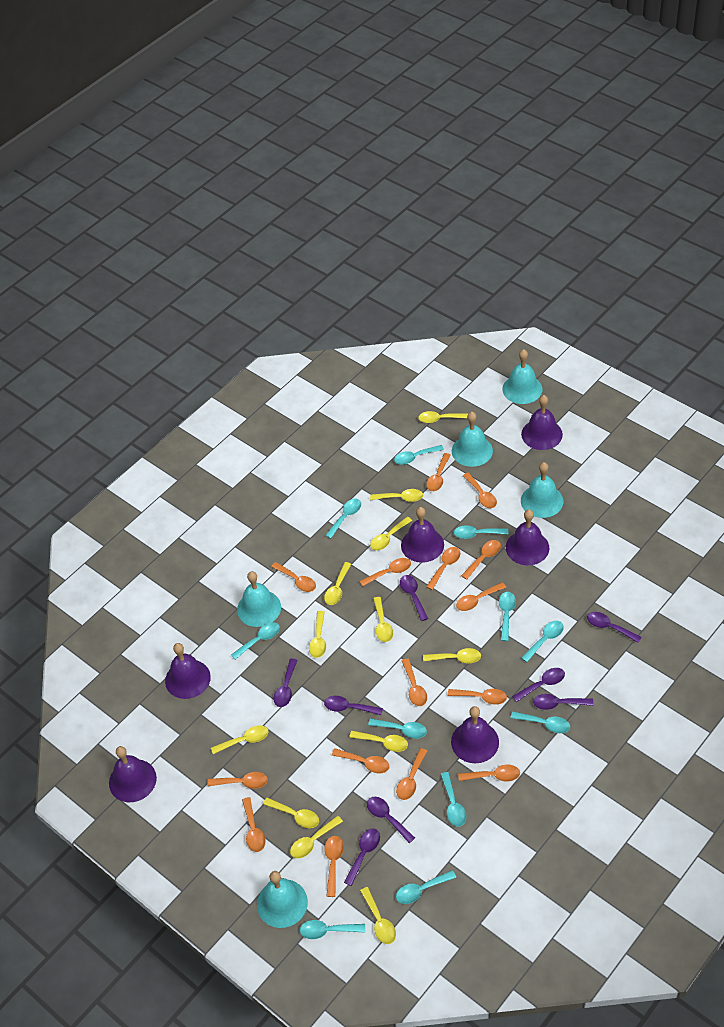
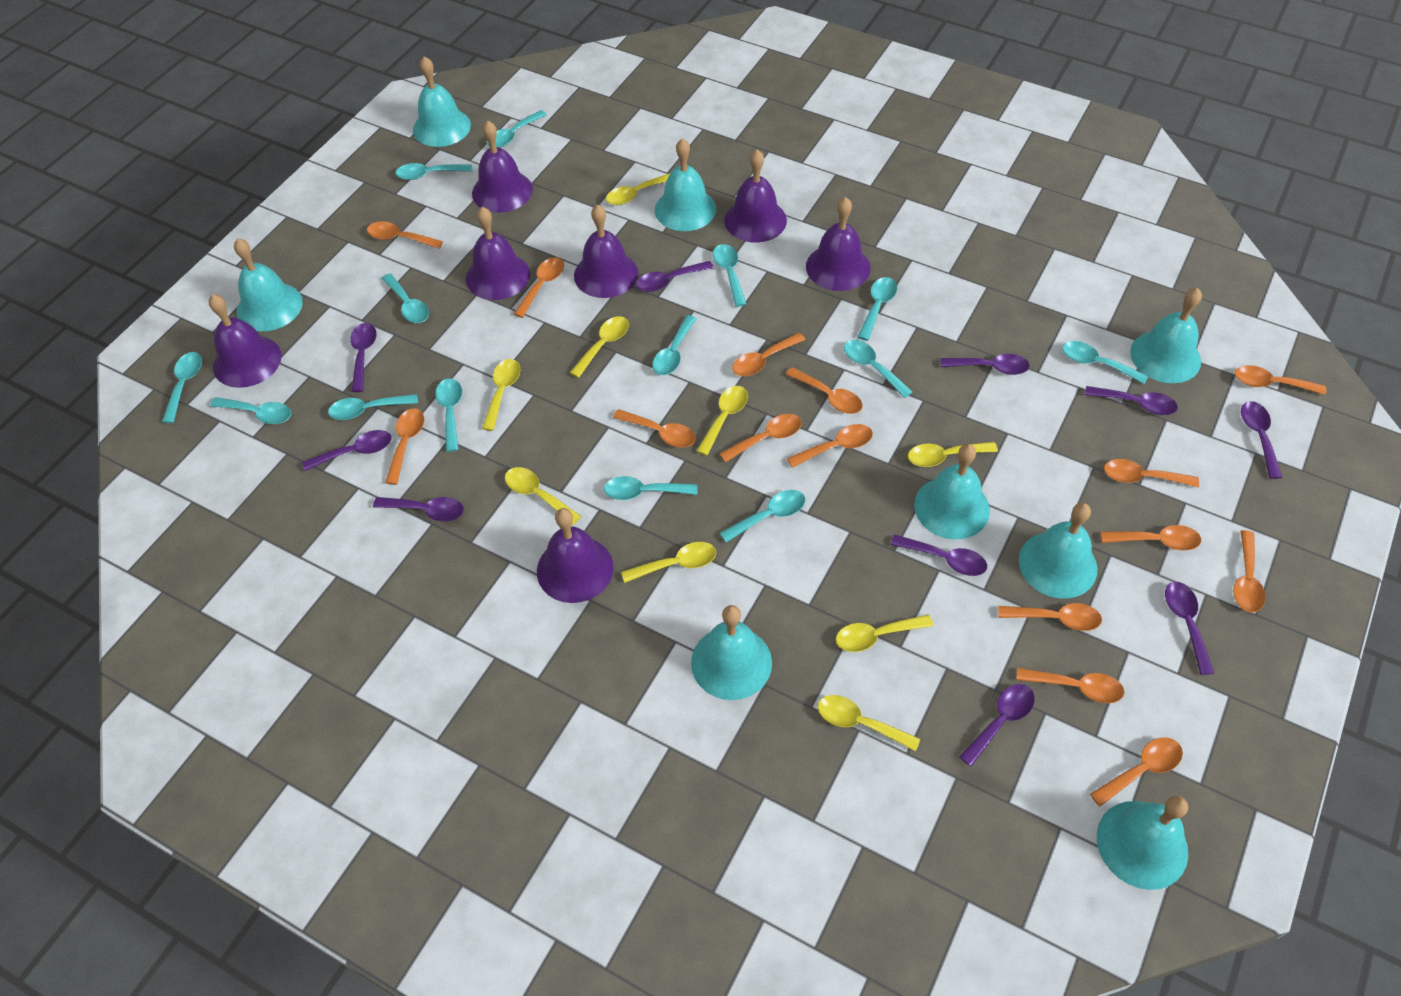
purple bell: [109,746,157,802] [165,643,211,699] [401,507,444,563] [451,706,499,763] [506,509,549,565] [521,395,563,450] = 6 -> [209,294,282,388] [466,207,530,300] [472,120,533,213] [537,508,614,603] [574,204,638,298] [724,149,787,243] [806,197,871,291] = 7
purple spoon: [273,659,297,707] [324,696,383,715] [344,828,380,886] [367,797,415,843] [400,575,428,621] [512,668,565,702] [533,694,593,710] [587,612,641,643] = 8 -> [302,430,392,471] [350,323,377,392] [373,497,464,521] [636,261,714,292] [891,534,987,576] [941,354,1030,375] [959,684,1035,767] [1085,386,1178,415] [1165,582,1214,675] [1241,401,1282,479] = 10
turquoise bell: [237,571,281,627] [257,871,308,928] [452,412,493,467] [502,349,542,404] [521,462,563,518] = 5 -> [234,238,303,331] [413,56,471,147] [655,138,716,231] [691,605,772,700] [914,444,990,539] [1019,503,1098,598] [1097,796,1188,890] [1130,288,1202,383] = 8
turquoise spoon: [231,622,280,660] [300,920,365,939] [325,499,361,539] [368,718,427,739] [394,445,444,465] [396,870,456,904] [441,772,467,827] [454,526,509,539] [499,592,516,641] [510,711,570,733] [521,621,564,662] = 11 -> [162,352,202,423] [210,397,291,424] [328,394,418,420] [382,273,429,323] [395,163,472,180] [435,378,462,452] [487,110,547,148] [604,476,697,500] [652,315,697,375] [713,244,746,307] [720,490,805,543] [844,340,913,398] [858,277,897,341] [1062,341,1148,384] = 14
yellow spoon: [211,725,268,754] [263,798,319,828] [290,816,343,859] [309,611,326,658] [324,562,351,605] [349,731,408,752] [360,887,396,944] [370,489,423,502] [370,517,412,551] [373,597,393,642] [418,411,468,423] [423,648,481,663] = 12 -> [482,359,521,431] [505,467,581,525] [570,316,629,378] [606,173,670,205] [621,542,716,583] [697,386,748,456] [818,695,920,752] [836,614,933,652] [908,442,998,467] = 9

